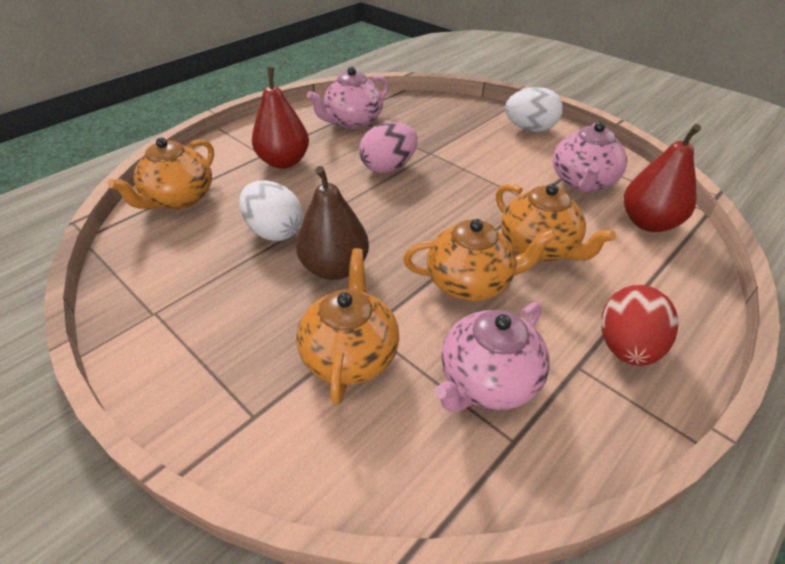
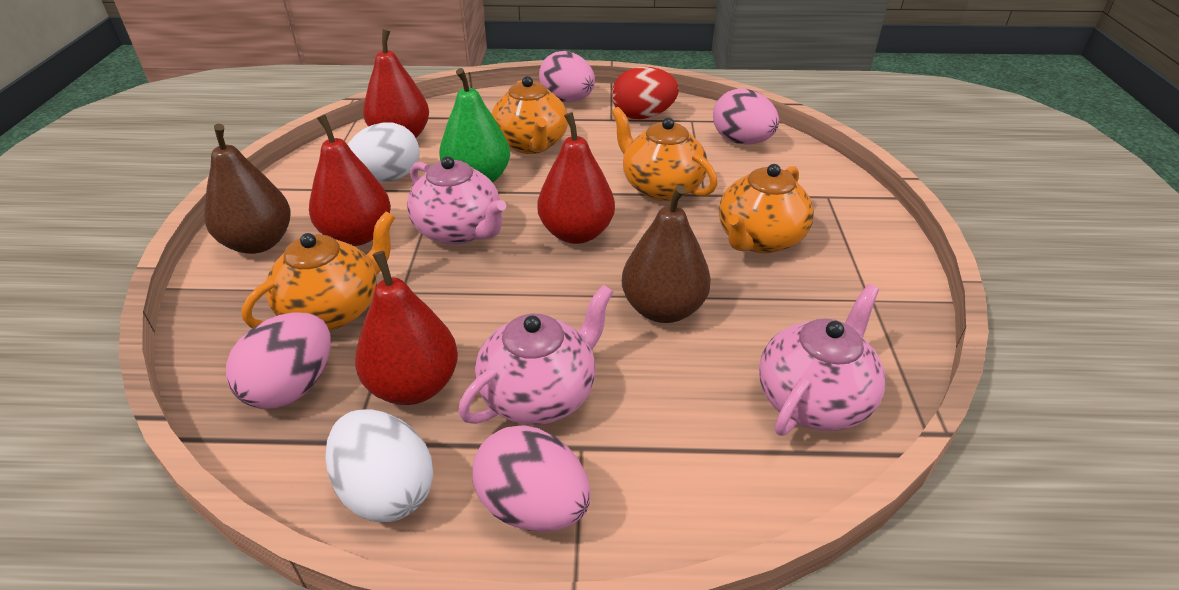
brown pear: [296,166,369,280] = 1 -> [204,124,291,254] [622,185,711,323] = 2
green pear: none = 0 -> [439,68,510,182] = 1
pink egg: [359,122,418,173] = 1 -> [226,312,331,409] [472,425,591,532] [539,51,595,102] [713,88,779,145] = 4
red pear: [252,67,309,169] [624,124,701,232] = 2 -> [309,115,391,246] [355,251,458,405] [363,29,429,138] [537,112,615,244] = 4

